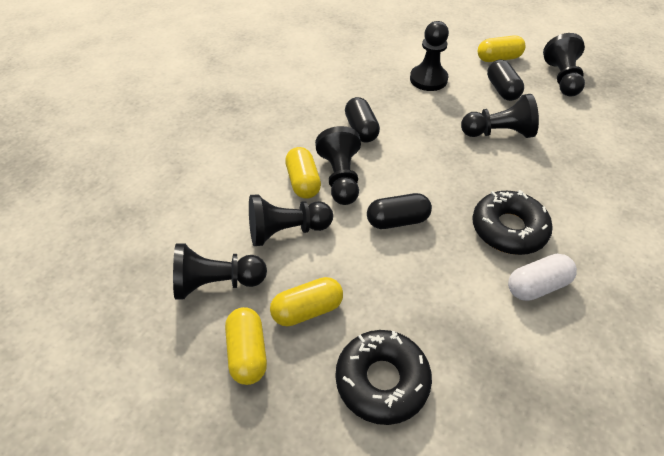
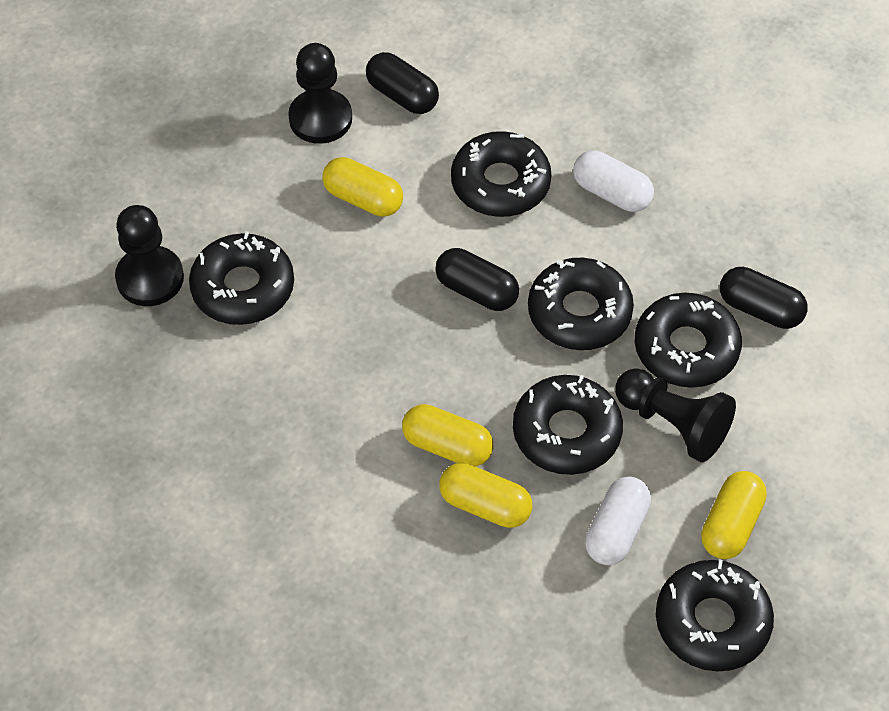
black donut: [335,330,432,425] [472,190,553,255] = 2 -> [189,231,294,325] [451,131,552,217] [513,375,623,475] [528,258,634,350] [635,293,742,388] [656,559,774,672] = 6
black pawn: [173,243,267,300] [249,194,333,246] [315,126,361,205] [410,21,449,91] [461,94,539,138] [543,33,585,97] = 6 -> [115,205,184,306] [288,43,352,144] [615,368,736,462] = 3
white capsule: [508,254,577,301] = 1 -> [573,151,654,212] [585,476,651,565] = 2

